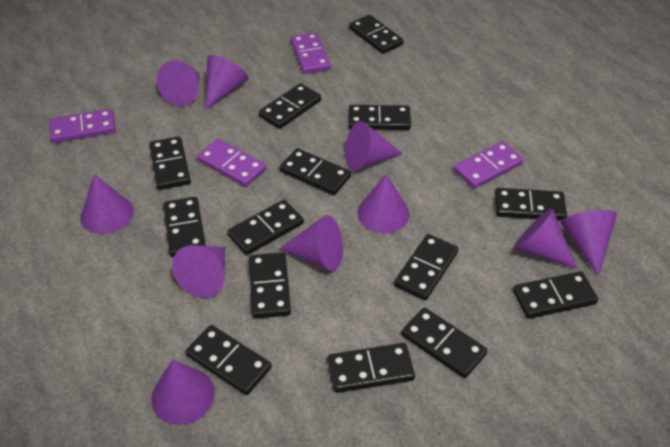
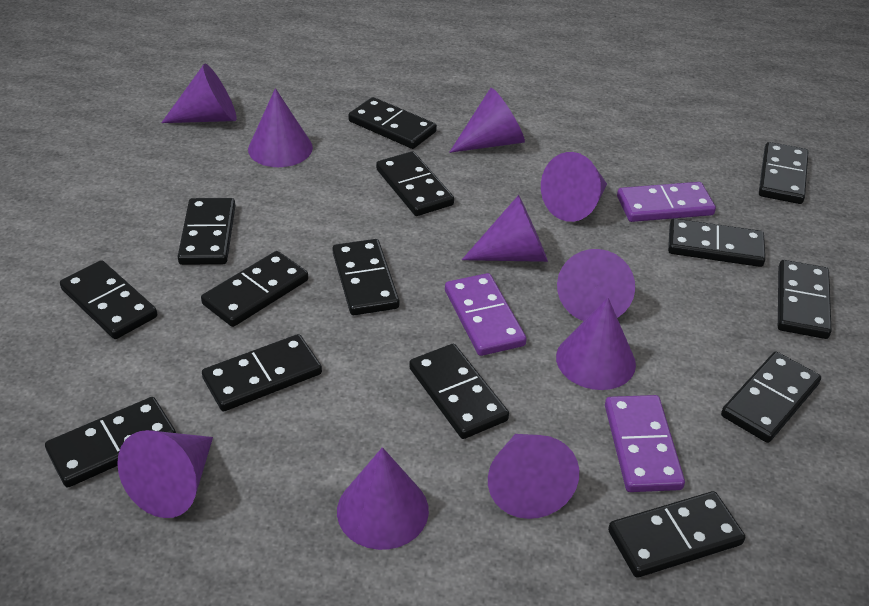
purple domino: [50,109,116,143] [197,139,266,187] [291,32,331,74] [454,141,524,189] = 4 -> [445,273,526,356] [605,395,685,492] [617,182,716,222] = 3

